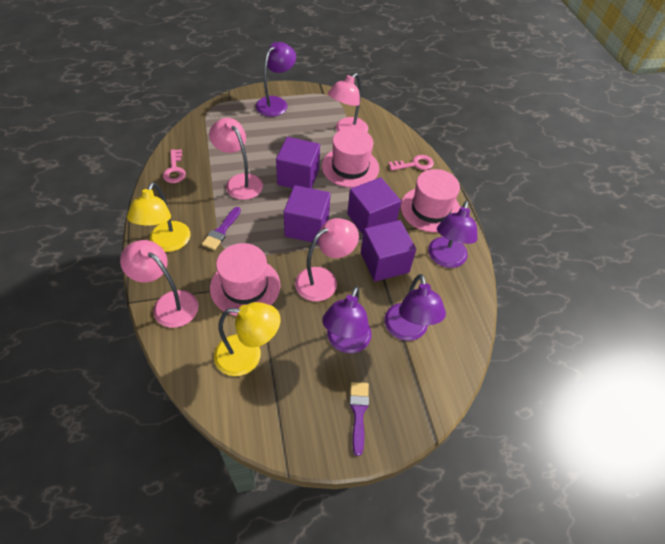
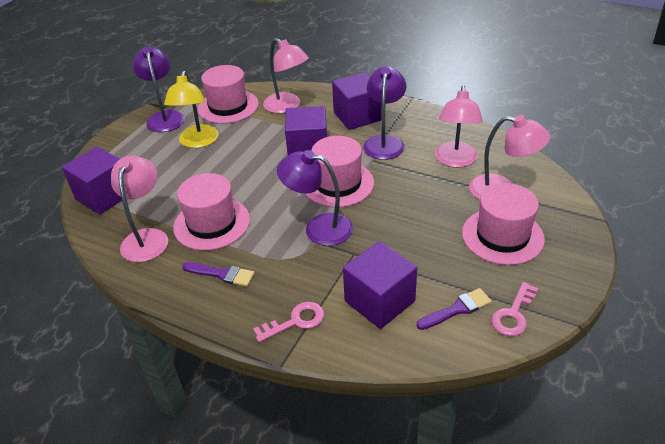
pink hat: [210,243,280,316] [322,128,379,188] [401,169,460,233] = 3 -> [173,173,250,251] [198,65,259,124] [305,136,374,208] [462,183,545,265] = 4
purple lamp: [256,42,296,117] [322,286,372,353] [385,274,446,341] [428,201,478,268] = 4 -> [133,47,185,132] [277,150,353,246] [363,66,406,160] = 3
yellow lamp: [127,182,191,252] [214,302,280,376] = 2 -> [164,71,219,148] = 1

